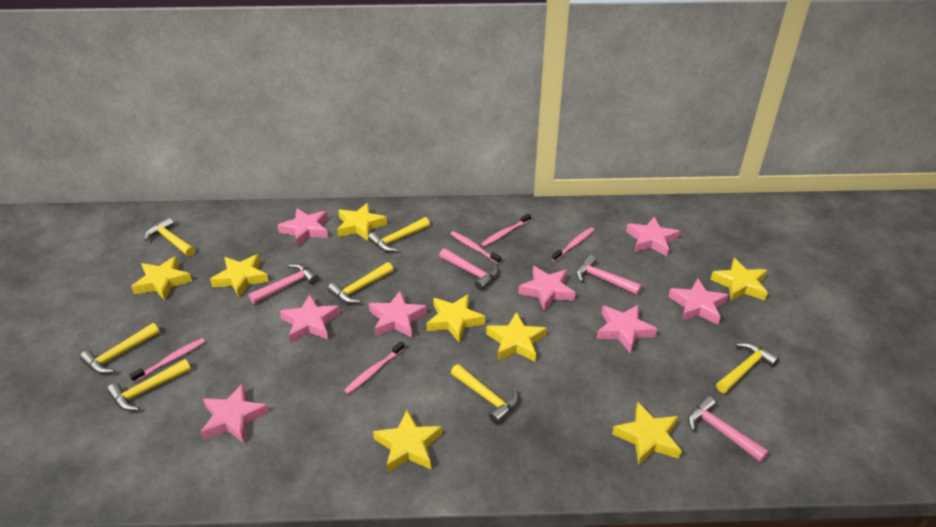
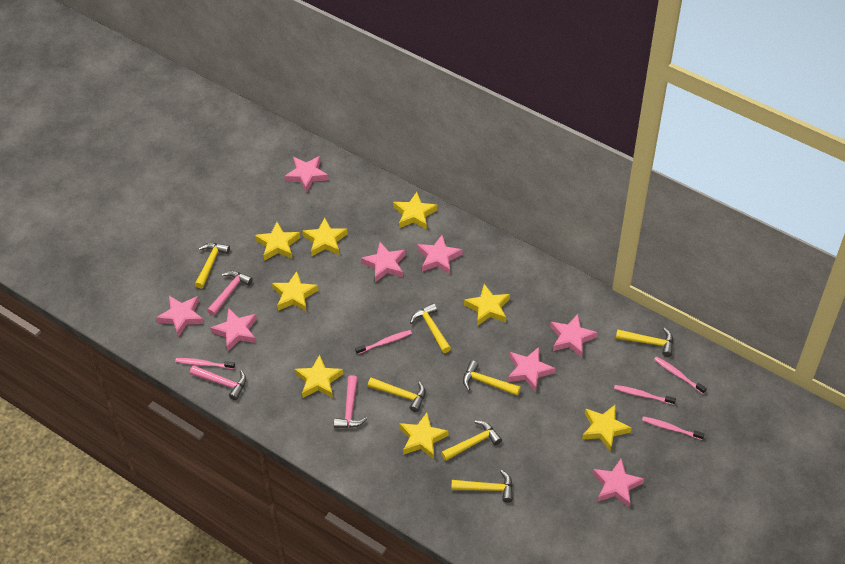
pink hammer: [249,264,319,304] [439,248,499,290] [576,255,642,295] [688,396,769,462] = 4 -> [190,365,246,400] [207,271,253,316] [334,375,367,428] = 3

